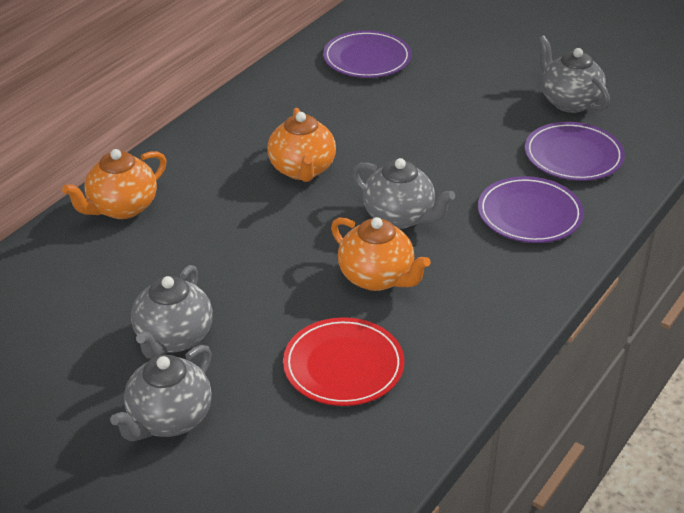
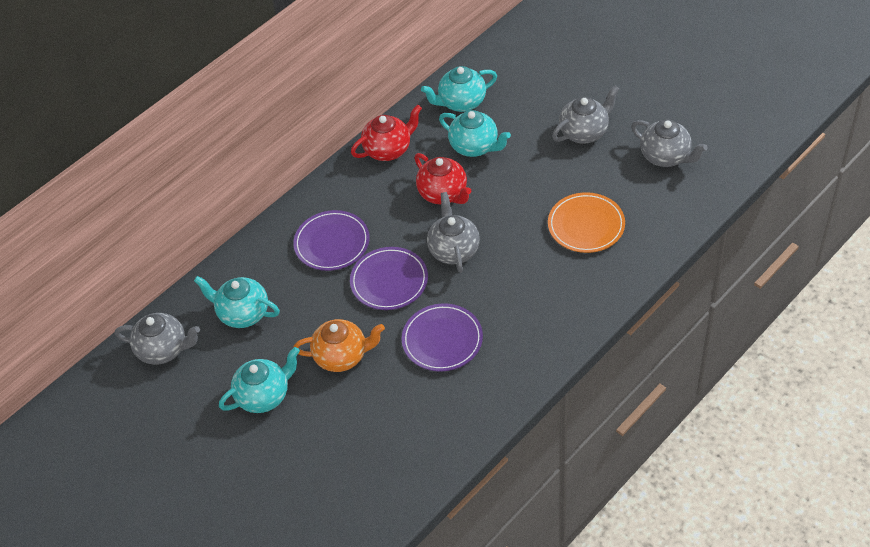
orange plate: none = 0 -> [548,192,625,253] = 1
orange teapot: [62,149,167,219] [267,108,336,182] [331,217,431,291] = 3 -> [293,319,385,372] = 1
red plate: [283,317,404,406] = 1 -> none = 0
red teapot: none = 0 -> [351,105,422,161] [414,153,471,204] = 2
turquoise teapot: none = 0 -> [194,276,280,328] [219,347,300,413] [421,66,497,112] [439,110,511,157] = 4

